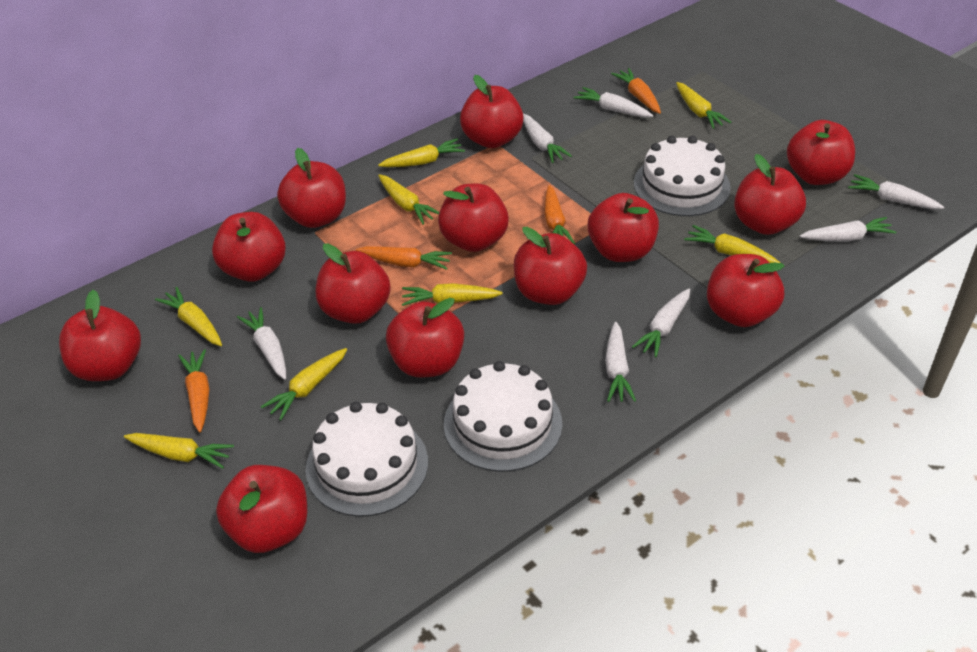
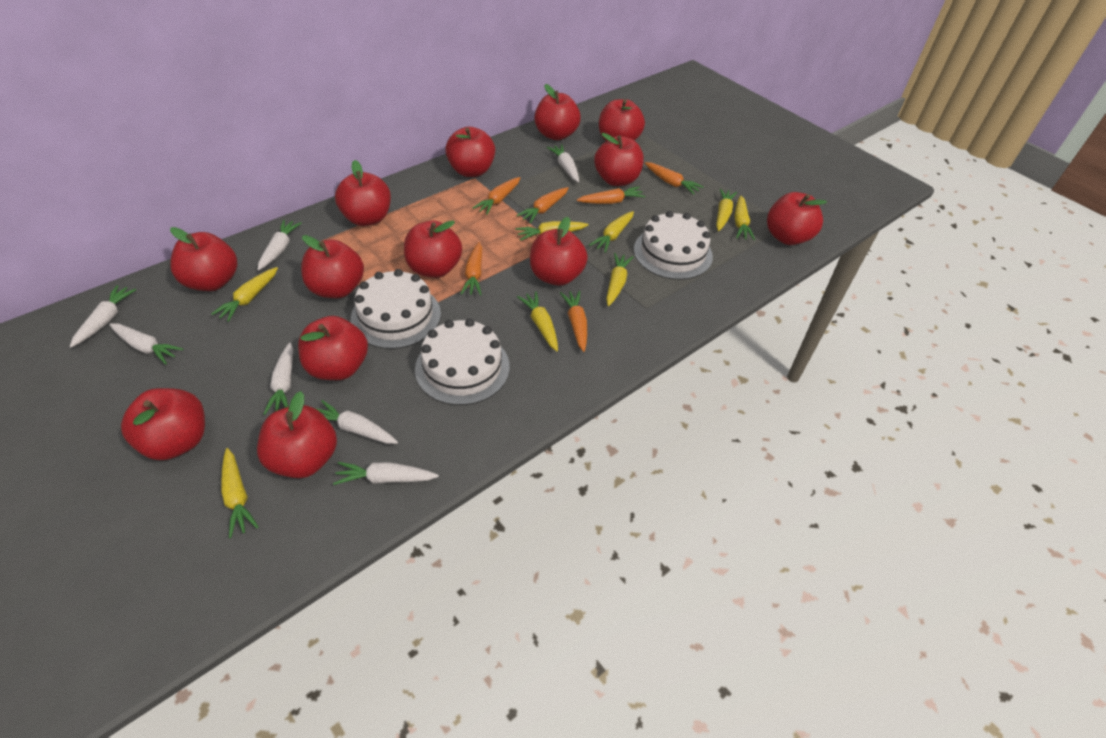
orange carrot: [178,349,209,432] [356,246,452,270] [544,185,575,245] [611,68,661,114] = 4 -> [460,242,482,296] [472,177,520,215] [516,187,569,224] [560,291,587,352] [577,187,645,204] [645,162,703,195] = 6

